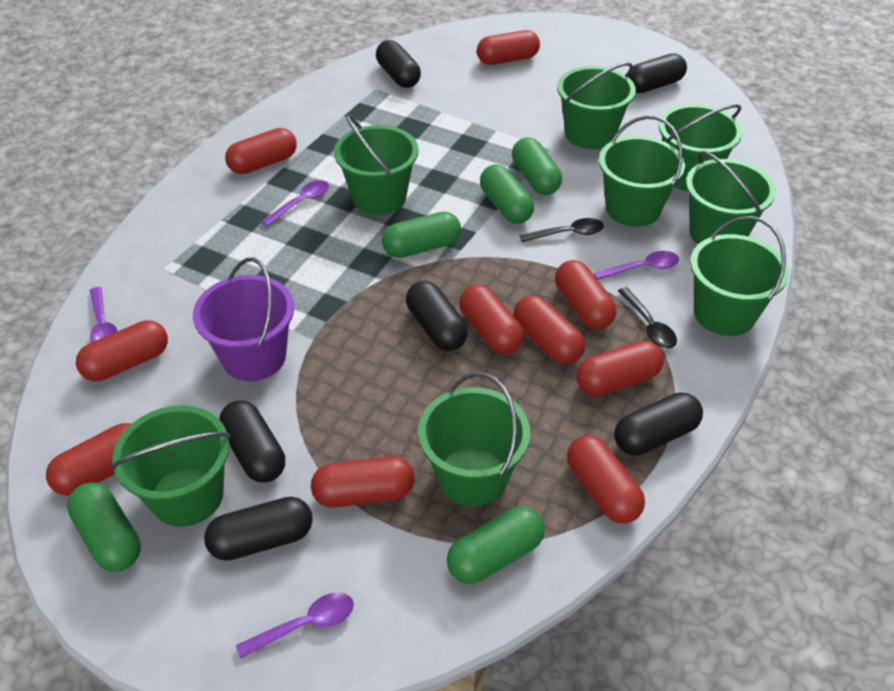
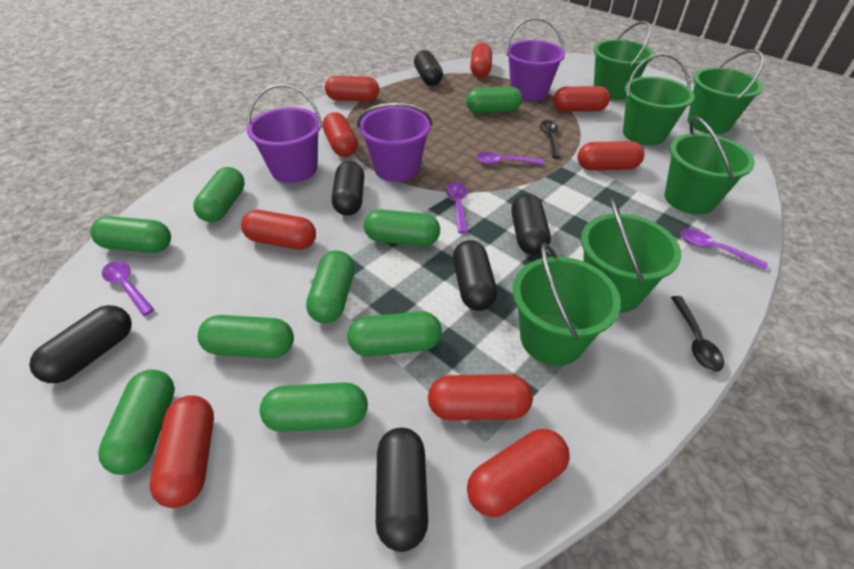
green bucket: [111,405,230,527] [334,115,419,215] [418,372,530,506] [557,62,636,149] [599,115,685,227] [659,104,742,191] [686,151,776,244] [690,216,789,336] = 8 -> [513,243,621,365] [581,198,681,313] [593,21,654,100] [623,53,695,145] [665,116,755,214] [688,49,764,134] = 6
green capsule: [67,482,141,572] [382,212,461,258] [447,506,545,584] [480,164,534,224] [512,137,562,195] = 5 -> [90,216,171,253] [98,369,175,475] [193,167,245,222] [198,315,294,358] [260,382,368,432] [306,250,354,323] [347,311,442,356] [364,209,440,246] [466,87,522,113] = 9
purple bucket: [193,257,294,381] = 1 -> [247,84,322,183] [357,103,432,182] [506,17,565,101] = 3
red capsule: [46,423,131,496] [76,320,168,381] [225,128,297,174] [311,456,415,508] [459,284,524,354] [477,30,540,65] [514,295,585,364] [555,260,616,330] [567,435,645,523] [576,341,664,396] = 10 -> [150,395,214,508] [241,210,316,250] [323,112,358,157] [325,76,379,101] [428,374,533,420] [467,429,569,517] [470,43,492,78] [553,86,610,112] [577,141,644,170] = 9

